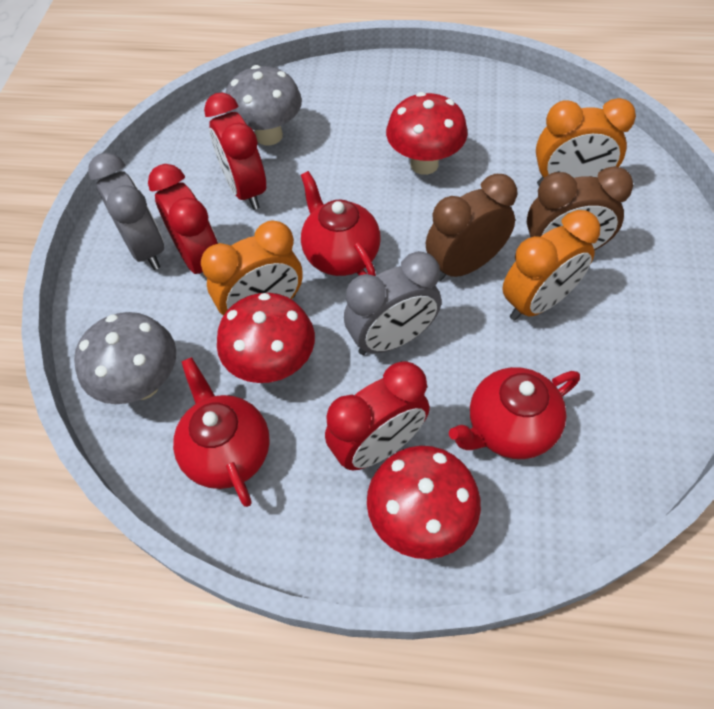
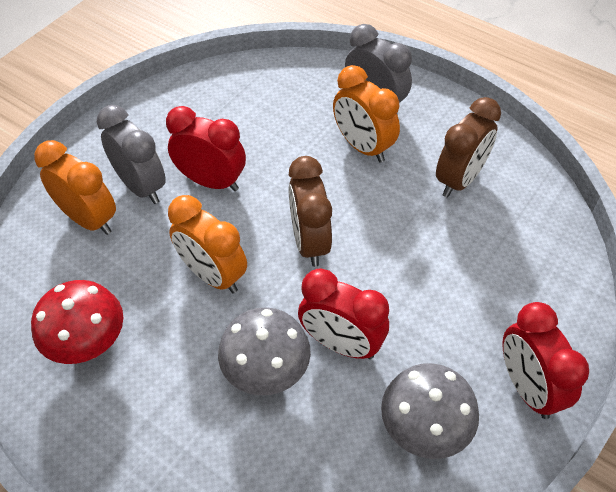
red mushroom: [217,293,315,383] [367,446,481,559] [386,92,468,175] = 3 -> [31,280,123,364] = 1
red teapot: [173,357,270,507] [301,171,380,276] [449,367,580,459] = 3 -> none = 0

